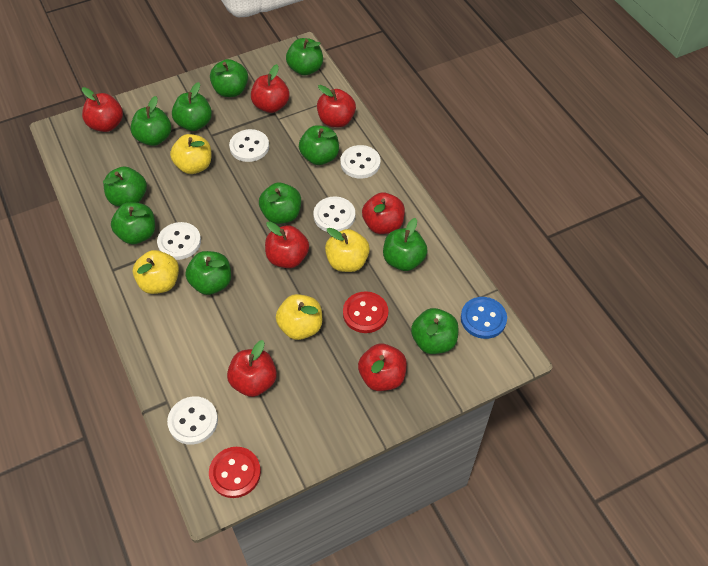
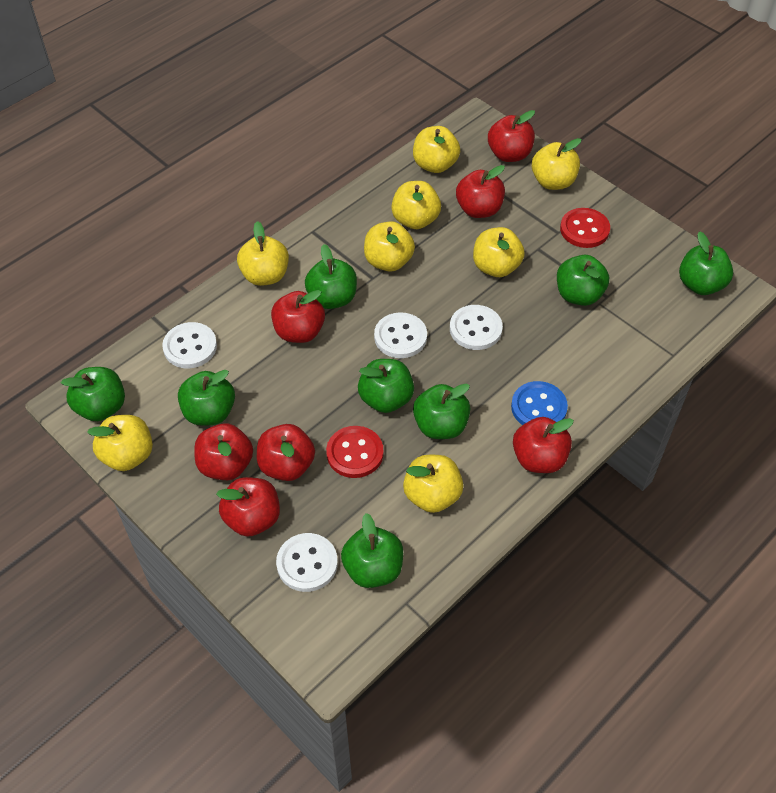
green apple: [103,166,147,207] [111,202,155,245] [130,96,171,146] [172,82,212,131] [186,251,231,295] [210,59,248,97] [259,182,301,224] [286,38,323,76] [299,125,339,165] [383,218,428,271] [411,308,458,354] = 11 -> [61,367,125,421] [178,370,235,426] [305,244,357,309] [341,513,403,588] [358,359,414,413] [413,384,470,439] [557,255,609,306] [679,231,733,295] = 8
white button: [157,222,201,260] [167,396,218,445] [229,129,269,162] [313,197,355,232] [340,145,380,179] = 5 -> [162,322,217,368] [276,533,338,592] [374,312,427,358] [450,305,503,350] = 4
yellow apple: [133,250,179,294] [170,134,211,174] [276,294,322,340] [325,228,370,272] = 4 -> [87,415,153,471] [237,221,289,286] [364,221,415,272] [391,181,441,229] [403,455,464,513] [413,126,460,173] [473,227,525,277] [532,138,582,190] = 8

